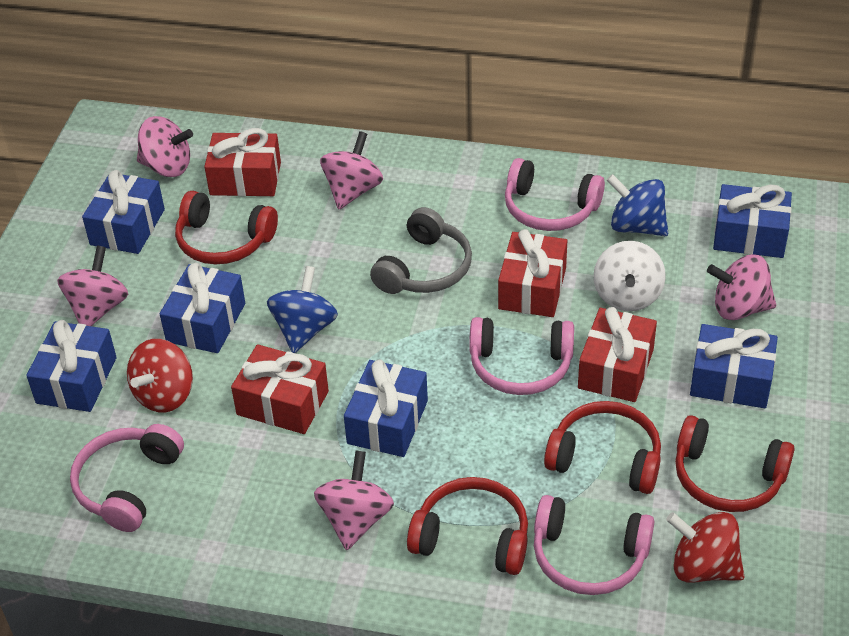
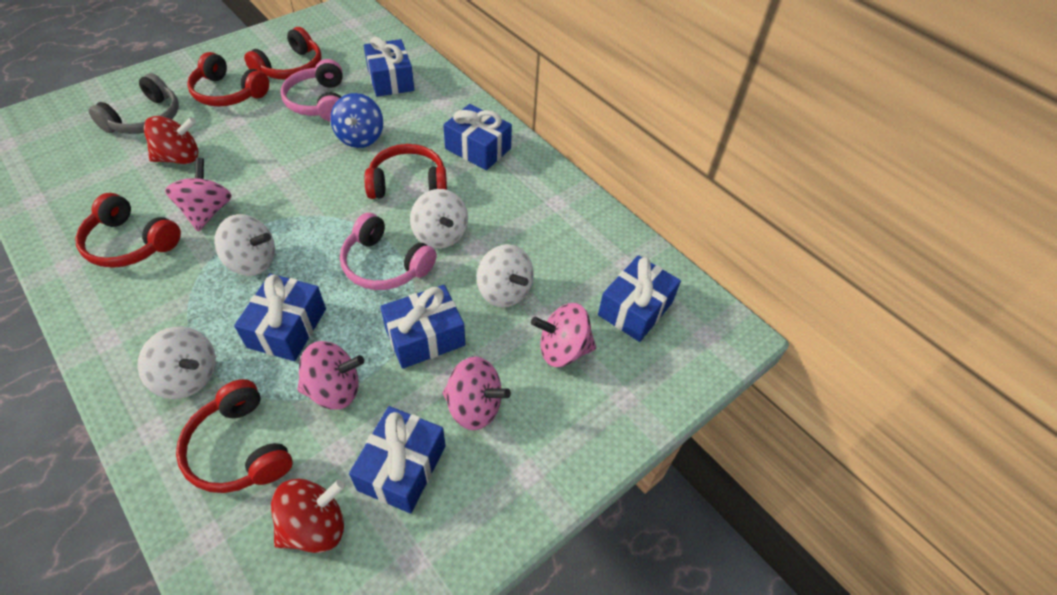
blue spinning top: [267,266,338,353] [606,174,668,236] = 2 -> [330,93,383,148] = 1
pink headphones: [70,424,184,532] [469,317,574,395] [505,158,605,231] [534,495,654,595] = 4 -> [280,59,343,122] [340,213,437,290] = 2
pink spinning top: [57,246,128,326] [137,116,193,177] [314,451,394,550] [320,131,383,209] [707,254,776,320] = 5 -> [165,158,232,231] [297,341,364,410] [443,356,511,430] [531,303,596,367] = 4
red gift: [204,128,281,196] [231,344,329,434] [498,229,567,317] [578,307,657,402] = 4 -> none = 0
red headphones: [175,191,278,264] [407,477,528,575] [544,401,661,494] [675,415,795,512] = 4 -> [75,193,181,268] [176,379,293,493] [187,52,269,106] [244,27,322,79] [364,144,447,199] = 5
white spinning top: [593,241,666,311] = 1 -> [137,327,216,399] [214,214,275,276] [410,189,468,249] [477,244,534,307] = 4

